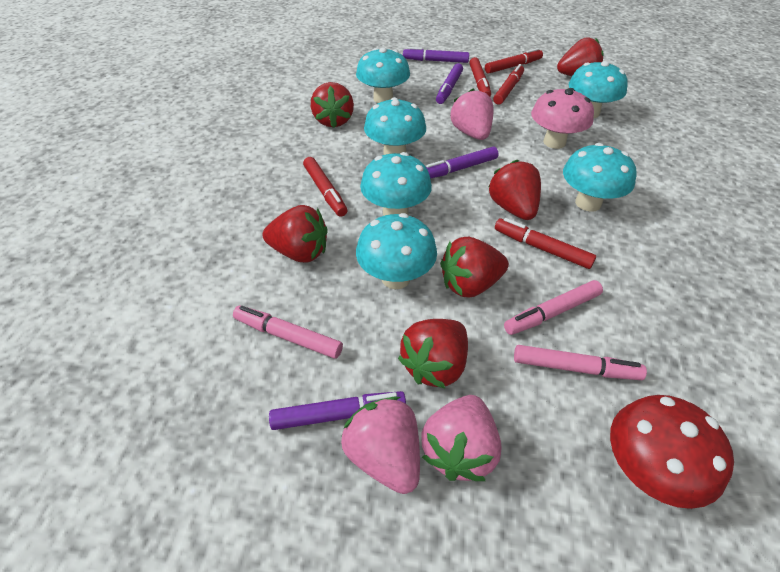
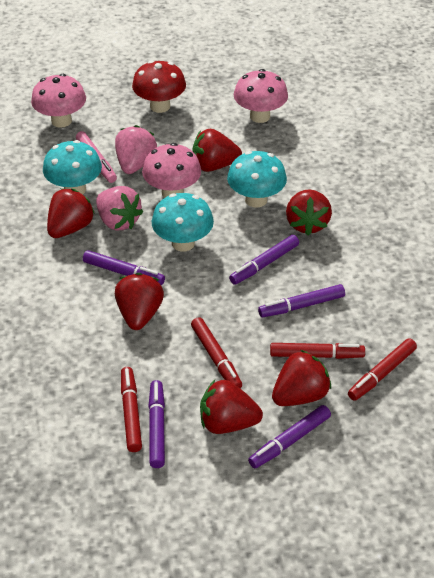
pink marker: [233,306,343,359] [504,280,603,335] [514,345,647,380] = 3 -> [76,131,117,183] = 1
pink mushroom: [531,88,594,149] = 1 -> [31,74,86,128] [142,143,201,198] [234,69,288,123] = 3
pink strawberry: [341,396,420,494] [421,395,502,481] [450,89,494,140] = 3 -> [96,186,143,231] [115,125,157,174] = 2
purple marker: [269,391,406,430] [403,47,469,63] [426,147,498,179] [436,63,463,104] = 4 -> [83,250,165,285] [148,380,165,468] [229,235,299,285] [248,405,331,468] [258,284,345,317] = 5
red marker: [303,157,347,217] [469,57,491,96] [485,48,543,74] [493,64,524,105] [495,218,596,269] = 5 -> [121,367,142,452] [191,317,242,388] [270,343,365,359] [348,338,417,401] = 4
turquoise mushroom: [356,48,410,103] [356,213,437,289] [360,152,432,216] [364,97,426,155] [563,143,637,212] [569,61,628,118] = 6 -> [43,140,102,195] [152,193,214,252] [227,151,287,208] = 3

